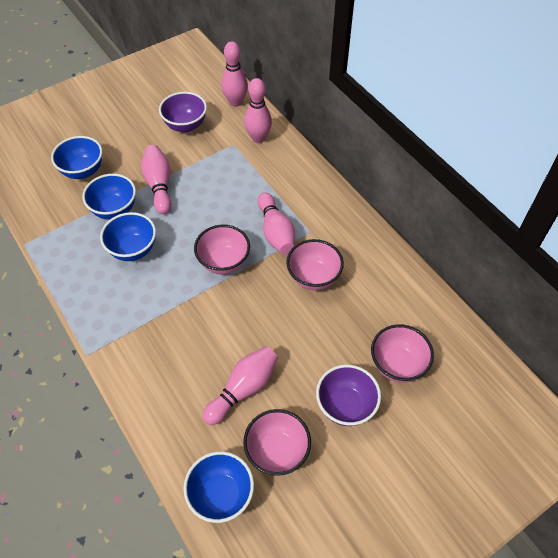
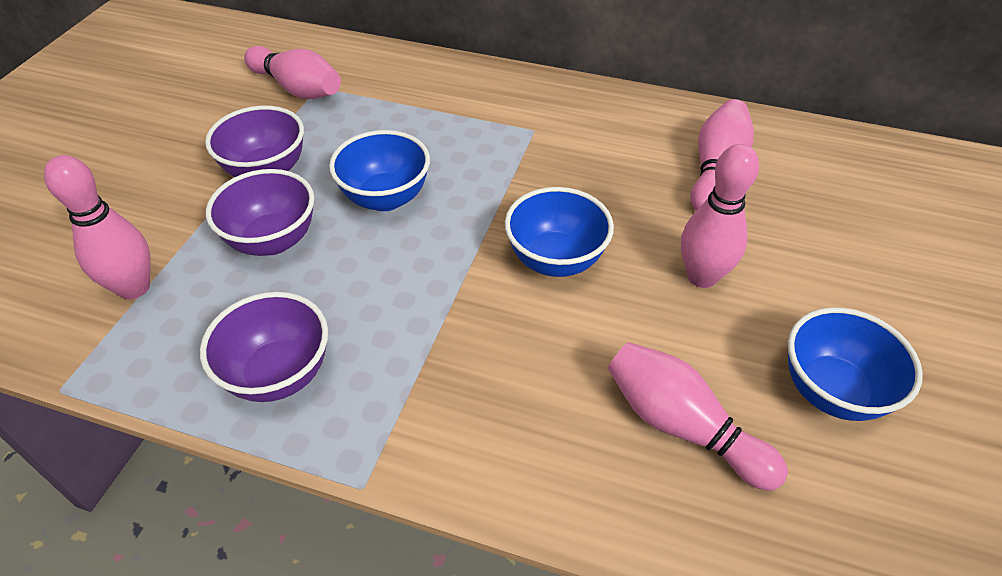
blue bowl: [51,136,102,179] [82,174,136,220] [100,212,156,261] [183,451,254,523] = 4 -> [329,130,430,211] [505,187,614,277] [788,307,923,421] = 3
pink bowl: [194,225,250,274] [243,409,311,476] [286,239,344,290] [371,324,434,383] = 4 -> none = 0
purple bowl: [159,92,207,132] [316,364,381,426] = 2 -> [200,292,328,402] [205,106,304,177] [206,169,315,256] = 3

